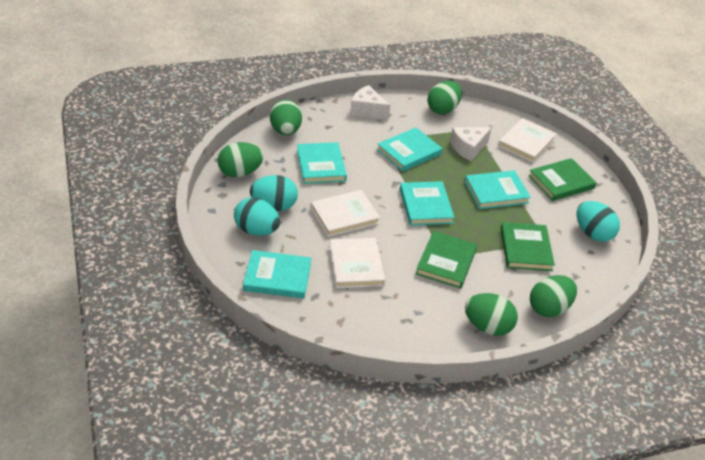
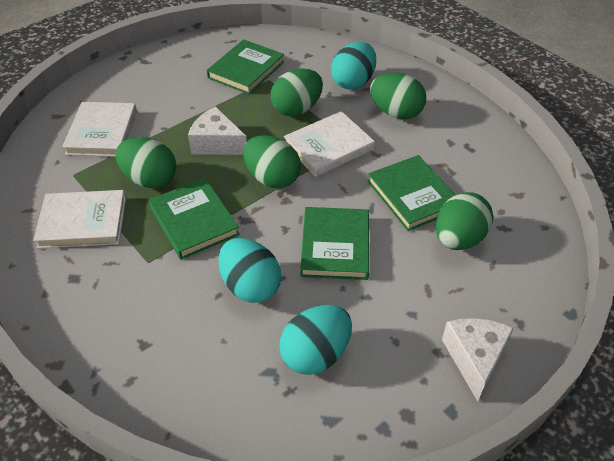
green book: [416,231,477,289] [500,222,555,271] [528,158,596,201] = 3 -> [148,178,240,260] [207,39,284,94] [300,207,369,280] [367,155,455,231] = 4
turquoise book: [243,250,311,299] [297,142,347,184] [377,128,443,172] [400,181,455,226] [465,170,531,209] = 5 -> none = 0

